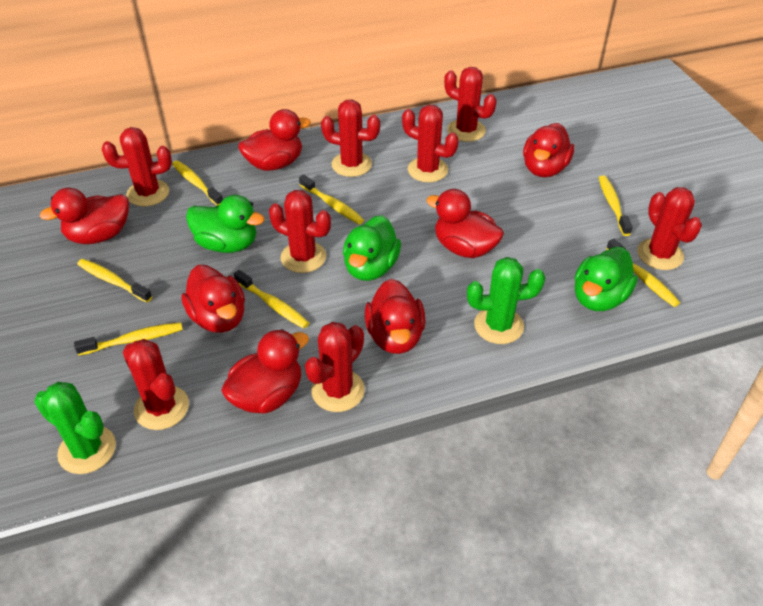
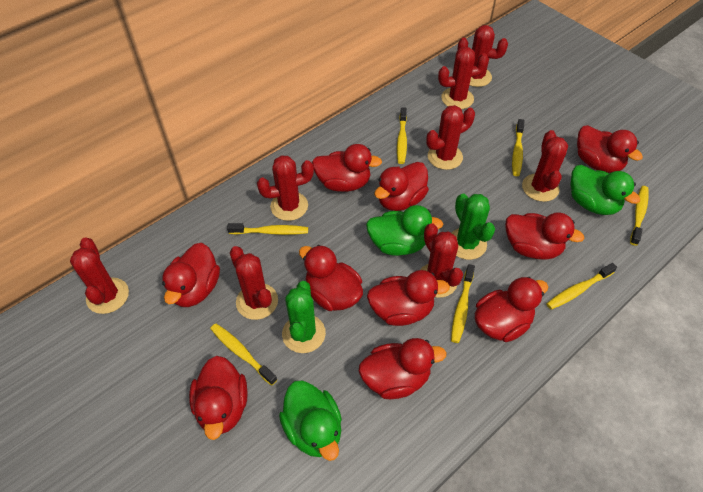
red duck: [40,188,129,244] [181,265,245,333] [221,329,309,414] [238,109,311,171] [365,279,426,354] [426,189,504,258] [523,123,574,177] = 7 -> [162,243,220,307] [189,356,248,440] [299,245,363,311] [312,144,382,192] [359,338,447,399] [367,270,450,326] [374,162,429,211] [475,277,548,342] [505,212,584,260] [577,125,643,173] = 10

